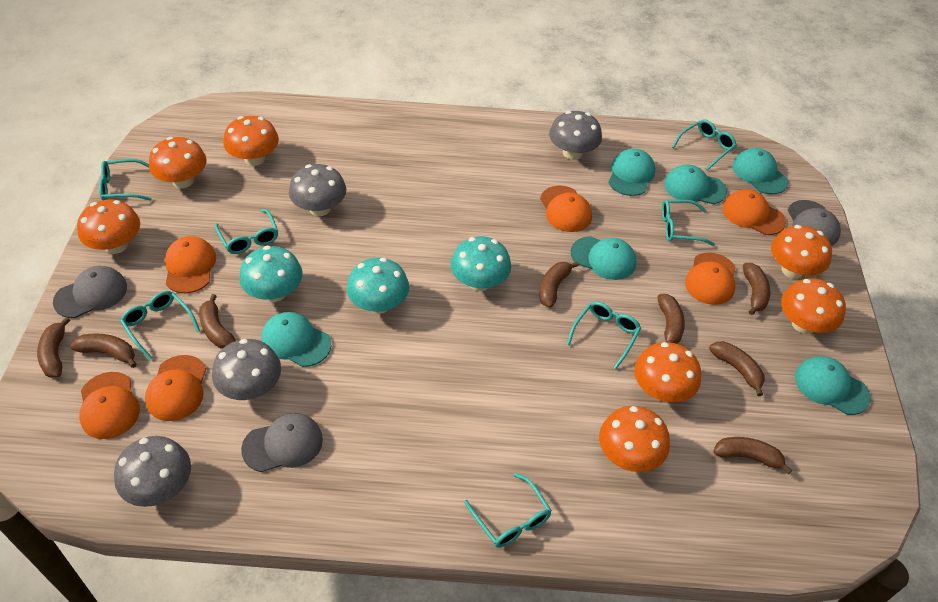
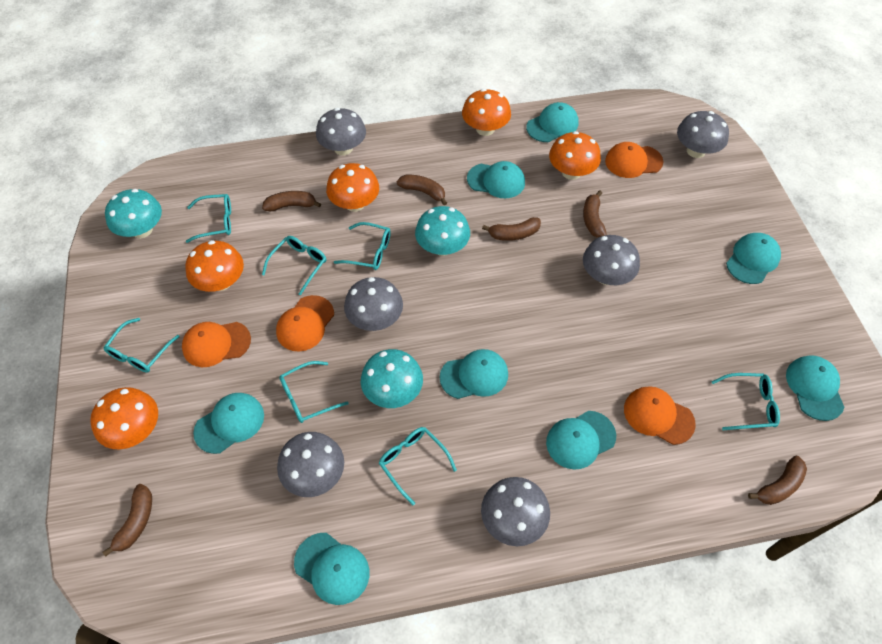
brown banana: [37,317,70,378] [70,333,137,368] [199,294,236,349] [539,261,579,308] [657,294,685,344] [709,341,765,396] [713,437,792,474] [743,263,770,315] = 8 -> [102,484,152,557] [262,191,321,211] [397,175,447,205] [482,217,541,241] [583,190,607,238] [748,456,807,505] = 6
grey cap: [53,266,127,318] [241,413,323,472] [788,200,841,246] = 3 -> none = 0
grey mushroom: [114,436,191,507] [212,339,281,400] [289,164,346,216] [549,111,602,160] = 4 -> [277,432,344,497] [316,108,366,155] [344,277,403,331] [481,477,550,546] [583,235,640,285] [677,111,729,158] = 6
orange cap: [79,372,140,439] [145,355,206,421] [165,236,216,293] [540,186,592,232] [685,252,736,305] [723,189,786,235] = 6 -> [182,322,251,367] [276,295,334,352] [605,142,663,178] [624,386,696,445] = 4
orange mushroom: [77,199,140,254] [149,137,207,188] [223,116,279,166] [599,406,670,472] [634,342,701,403] [771,225,832,279] [781,278,846,334] = 7 -> [90,387,158,449] [185,240,244,292] [326,163,379,212] [462,89,511,136] [549,131,601,180] = 5
turquoise cap: [261,312,331,367] [571,236,636,280] [608,148,655,196] [664,164,727,204] [732,148,789,194] [795,356,871,415] = 6 -> [193,393,264,454] [294,533,370,605] [440,349,508,399] [467,161,525,198] [526,102,579,142] [546,411,616,470] [726,233,781,284] [786,355,844,421] = 8

